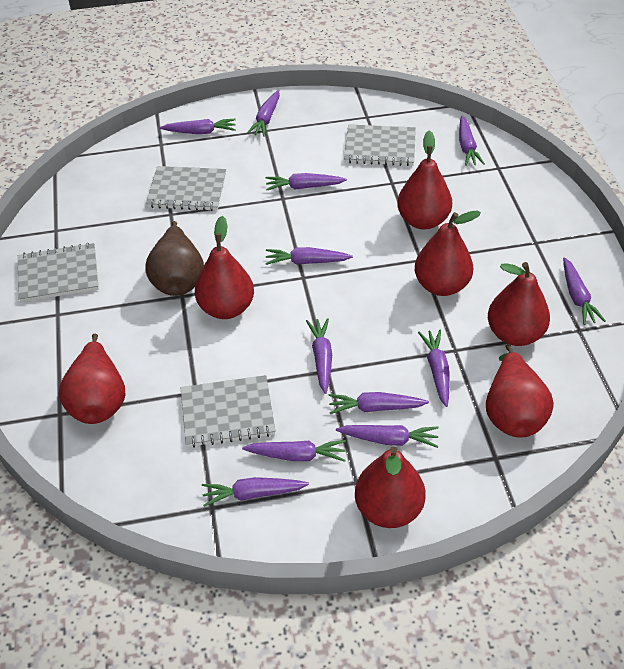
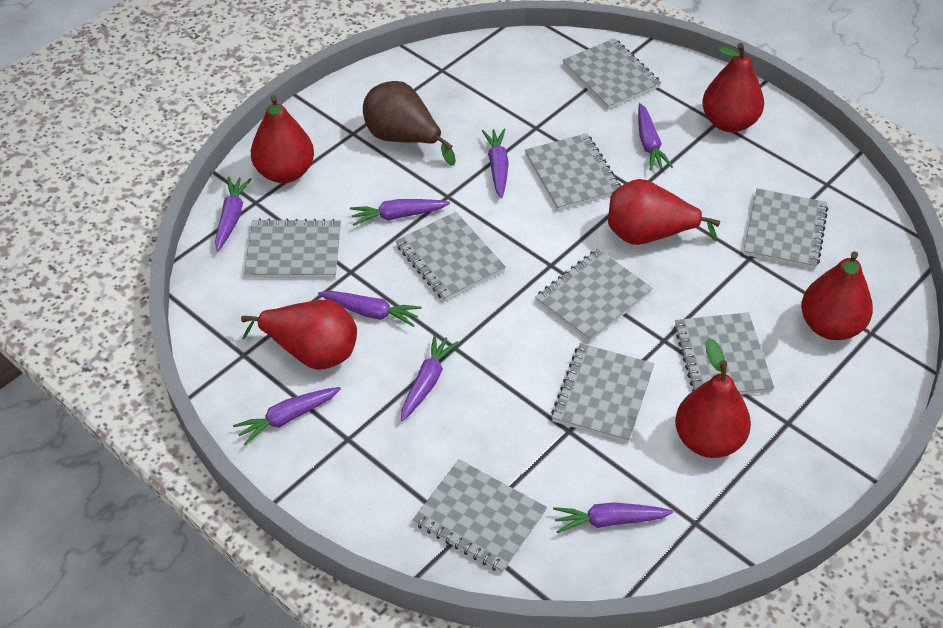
grey notebook: [18,243,99,302] [146,166,226,211] [181,375,276,448] [344,124,416,166] = 4 -> [244,218,341,278] [396,212,506,301] [413,459,547,573] [525,133,621,211] [535,249,653,342] [551,343,654,443] [562,38,661,109] [674,312,774,395] [744,188,828,269] = 9
purple carrot: [160,119,236,134] [202,477,309,507] [242,440,346,462] [247,90,280,137] [265,247,353,265] [266,173,347,190] [306,318,332,394] [329,392,429,414] [336,425,438,448] [418,330,449,407] [459,116,485,166] [563,257,606,325] = 12 -> [215,177,252,251] [233,387,341,445] [318,291,422,327] [350,199,450,226] [401,334,459,421] [482,129,509,198] [553,502,674,533] [638,103,673,170] = 8
red pear: [59,334,125,424] [195,216,254,319] [355,446,426,528] [397,131,452,229] [415,210,481,296] [486,344,554,438] [488,262,550,346] = 7 -> [241,300,357,370] [251,95,314,183] [608,179,720,245] [675,338,751,458] [702,43,764,132] [801,251,873,340] = 6

